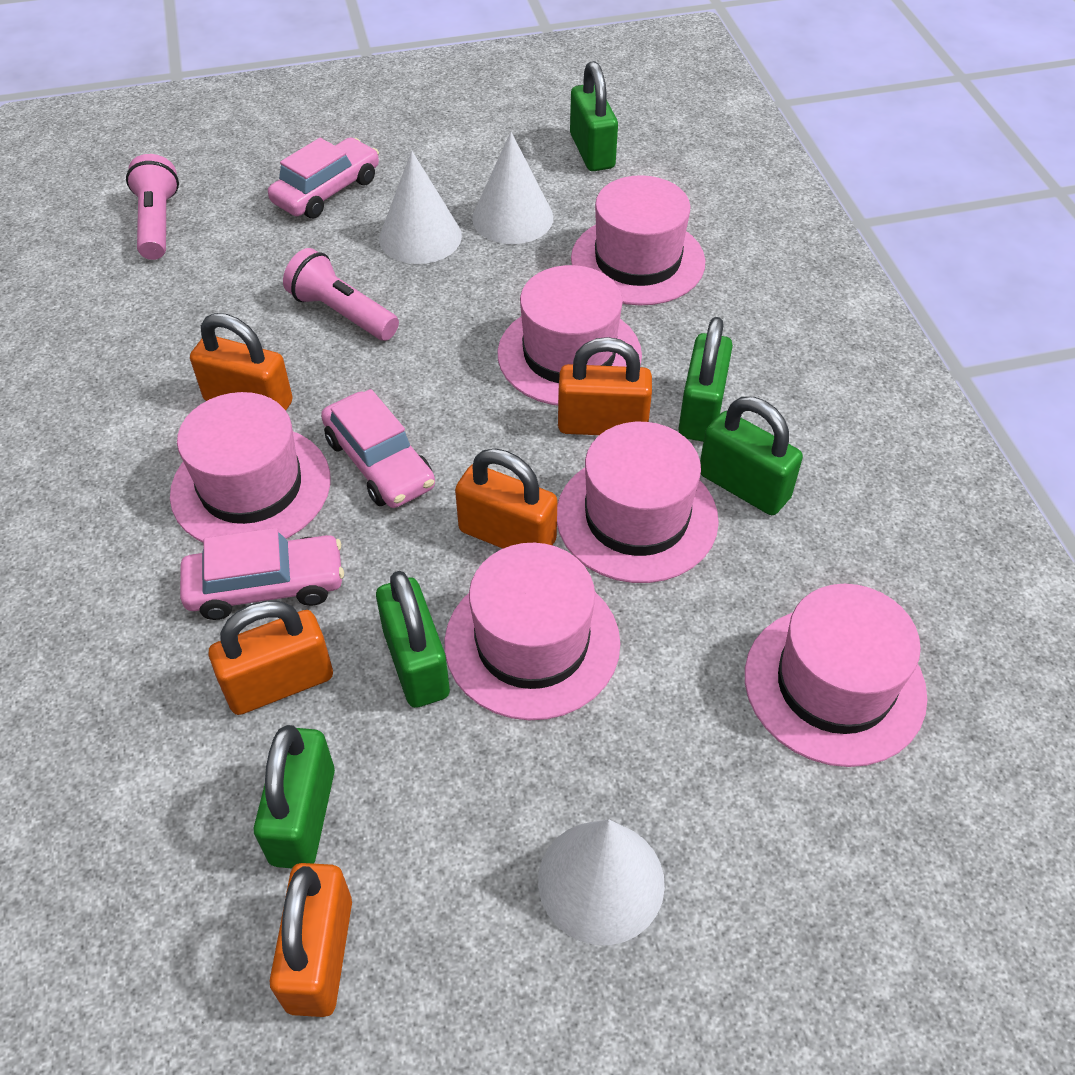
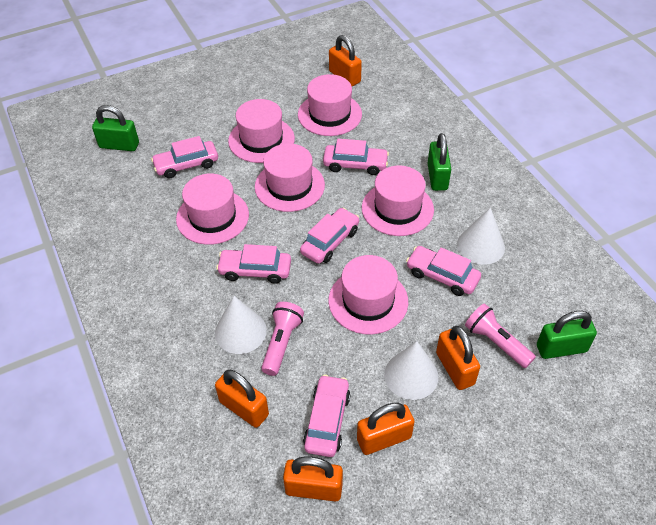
green padlock: [254,725,335,868] [376,571,450,708] [570,61,618,171] [678,317,733,442] [700,397,803,515] = 5 -> [92,105,139,151] [428,133,451,191] [537,311,597,359] = 3
pink car: [180,528,344,620] [268,137,379,218] [321,389,435,508] = 3 -> [151,136,218,179] [216,244,291,284] [300,208,359,264] [303,375,350,457] [323,139,389,175] [406,246,481,296] = 6

